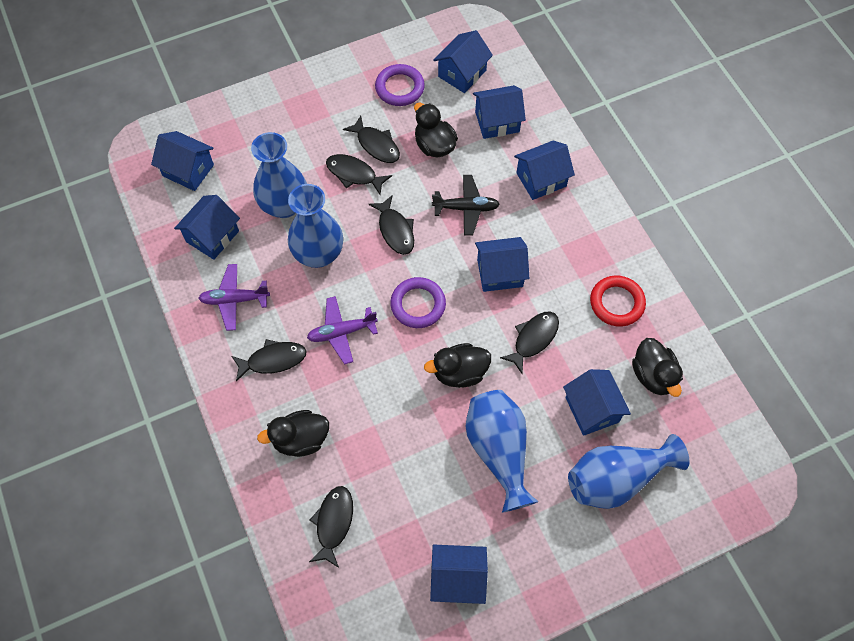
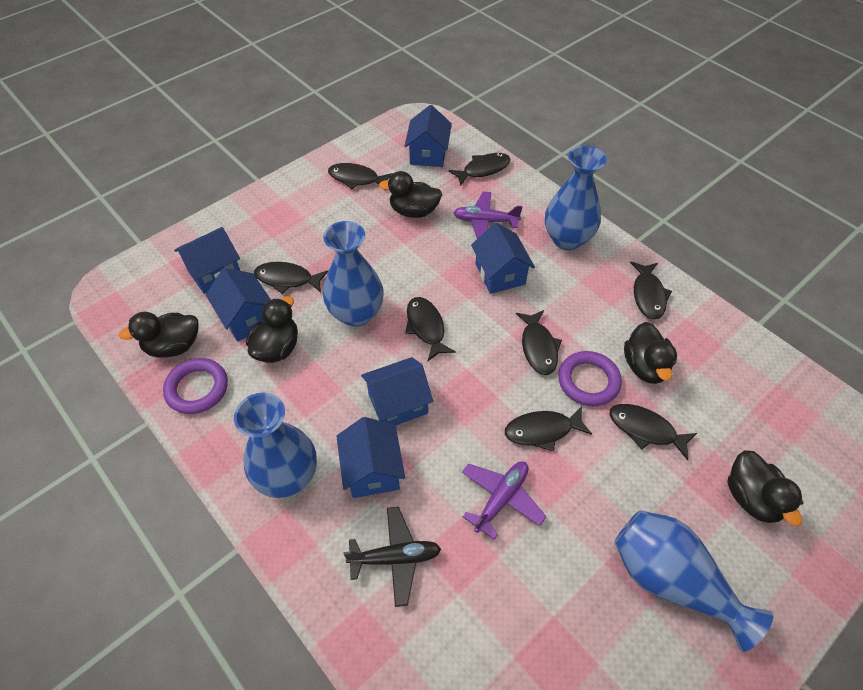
black duck: [257,410,329,457] [414,103,458,157] [424,343,491,388] [632,338,683,397] = 4 -> [119,312,198,357] [246,296,298,363] [379,171,442,218] [624,322,677,384] [727,450,804,526] = 5
black fish: [231,339,306,382] [309,486,353,568] [326,154,392,195] [343,116,400,163] [369,195,414,255] [500,312,559,374] = 6 -> [254,262,328,294] [328,163,393,191] [405,297,456,361] [448,153,511,186] [505,406,592,451] [516,310,562,375] [610,404,697,460] [630,262,672,319] = 8
blue house: [151,131,214,191] [174,195,240,260] [430,545,488,604] [433,30,493,93] [473,85,526,139] [475,237,529,292] [514,141,575,200] [563,369,631,436] = 8 -> [174,227,240,294] [206,268,271,341] [336,417,405,498] [361,357,433,425] [405,105,452,167] [471,223,535,294] = 6
red ring: [590,275,646,327] = 1 -> none = 0

